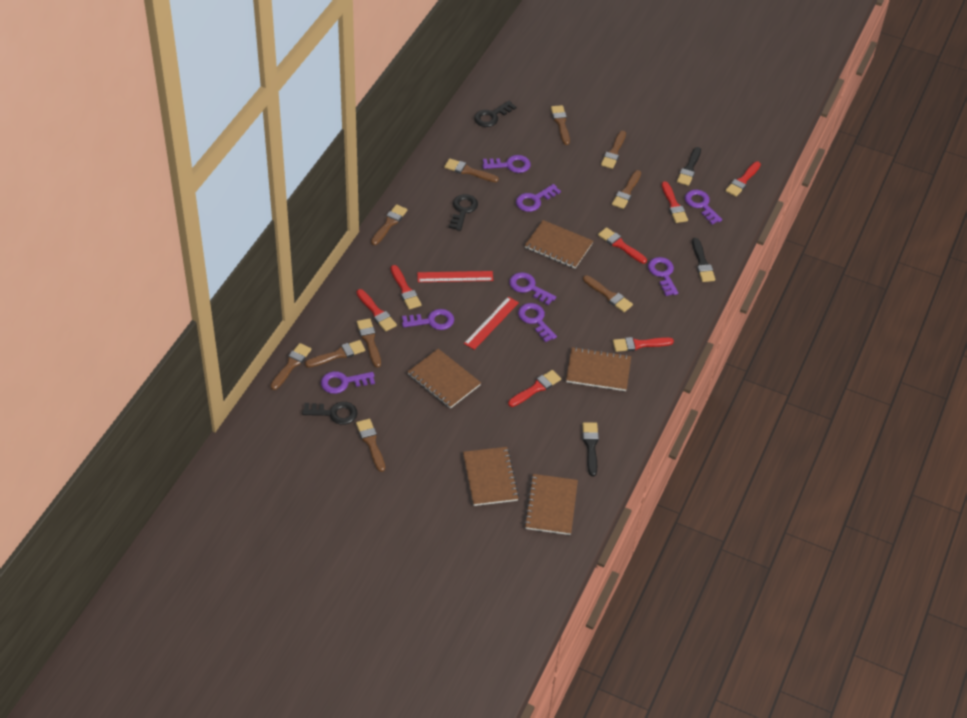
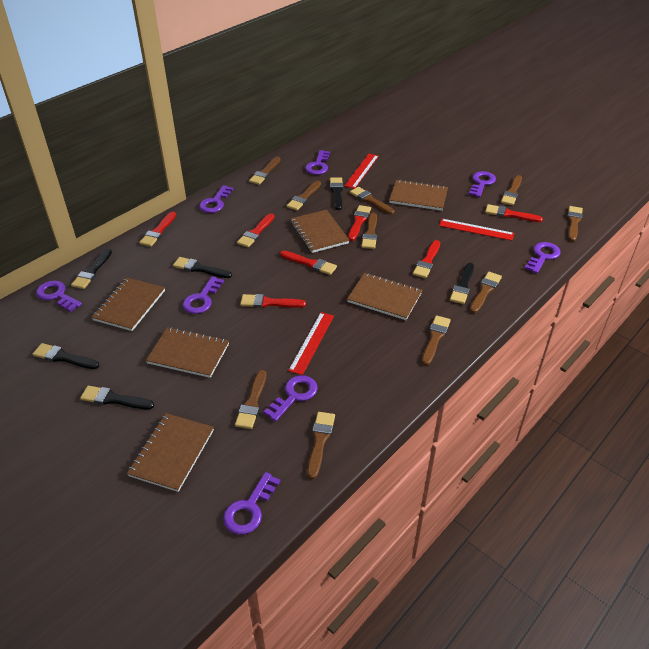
black brush: [582,422,599,476] [677,147,701,186] [692,238,715,282] = 3 -> [33,343,99,369] [71,249,112,289] [80,386,154,410] [173,257,232,278] [330,177,343,210] [450,263,474,304] = 6
black key: [302,402,358,425] [449,194,478,231] [474,101,516,127] = 3 -> none = 0
brown notebook: [408,349,481,409] [463,447,519,506] [524,474,578,535] [525,220,593,269] [566,347,631,391] = 5 -> [91,278,165,331] [127,413,214,492] [146,327,229,378] [291,210,350,253] [347,273,422,320] [389,180,448,211] = 6
red ruler: [417,271,493,282] [464,297,519,350] = 2 -> [288,312,334,375] [344,154,379,189] [439,219,514,241] = 3

